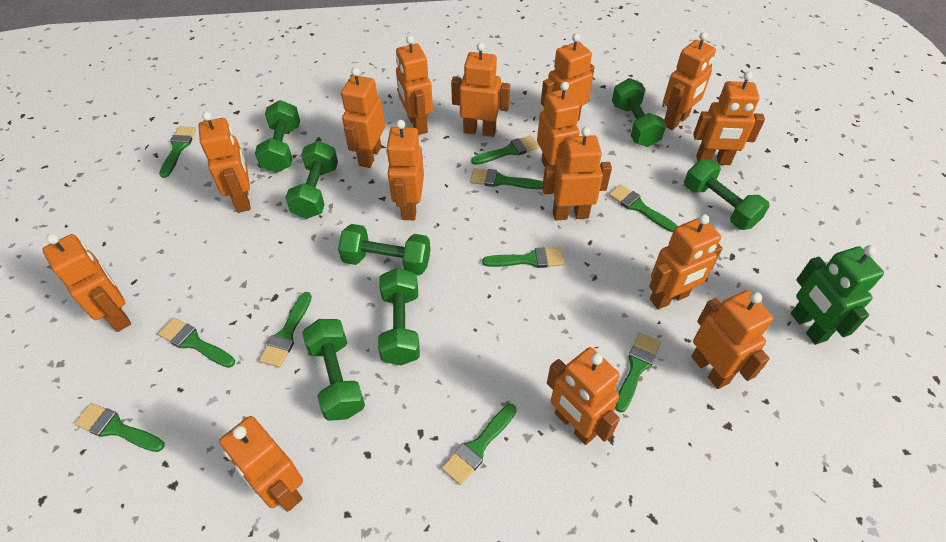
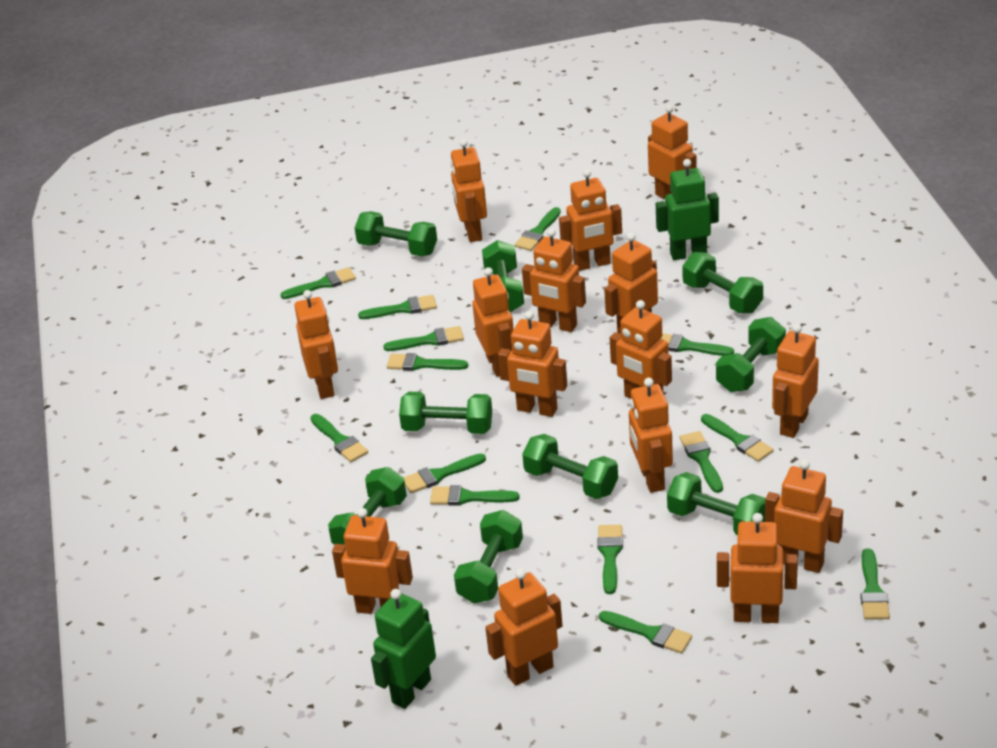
green brush: [74,403,165,452] [158,318,235,368] [159,126,197,178] [259,292,312,368] [442,404,516,485] [470,168,543,189] [471,135,539,165] [482,247,564,268] [609,184,677,232] [615,333,661,413] = 10 -> [280,267,356,299] [311,414,368,462] [358,295,437,319] [383,326,464,351] [387,353,468,371] [403,453,486,493] [430,485,520,506] [515,207,561,251] [597,525,623,594] [599,611,692,654] [661,333,734,356] [680,431,723,493] [701,414,774,462] [860,548,890,620] = 14
green dumbbell: [255,100,300,173] [285,141,338,219] [302,319,365,421] [338,224,430,276] [378,268,420,365] [612,78,666,147] [684,159,770,230] = 7 -> [328,467,407,545] [355,211,437,256] [399,392,492,434] [454,510,523,604] [482,240,524,312] [522,434,618,499] [667,472,765,535] [682,252,763,313] [716,317,786,392] = 9
green robot: [791,245,884,345] = 1 -> [371,589,436,709] [656,159,719,260] = 2

